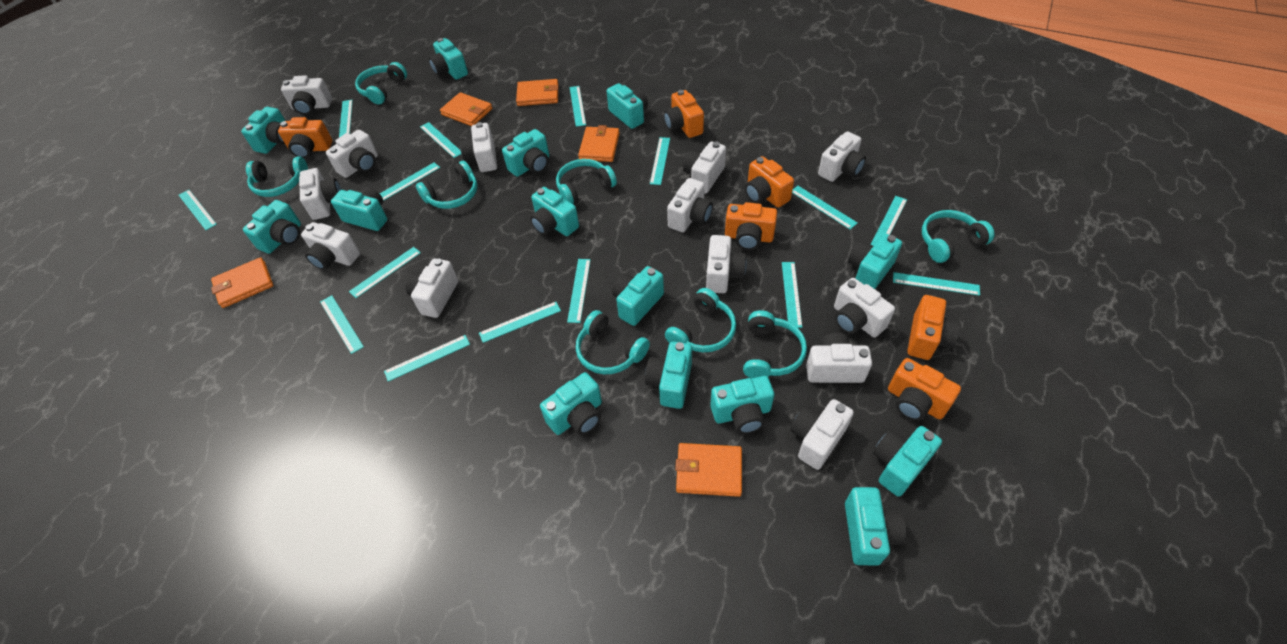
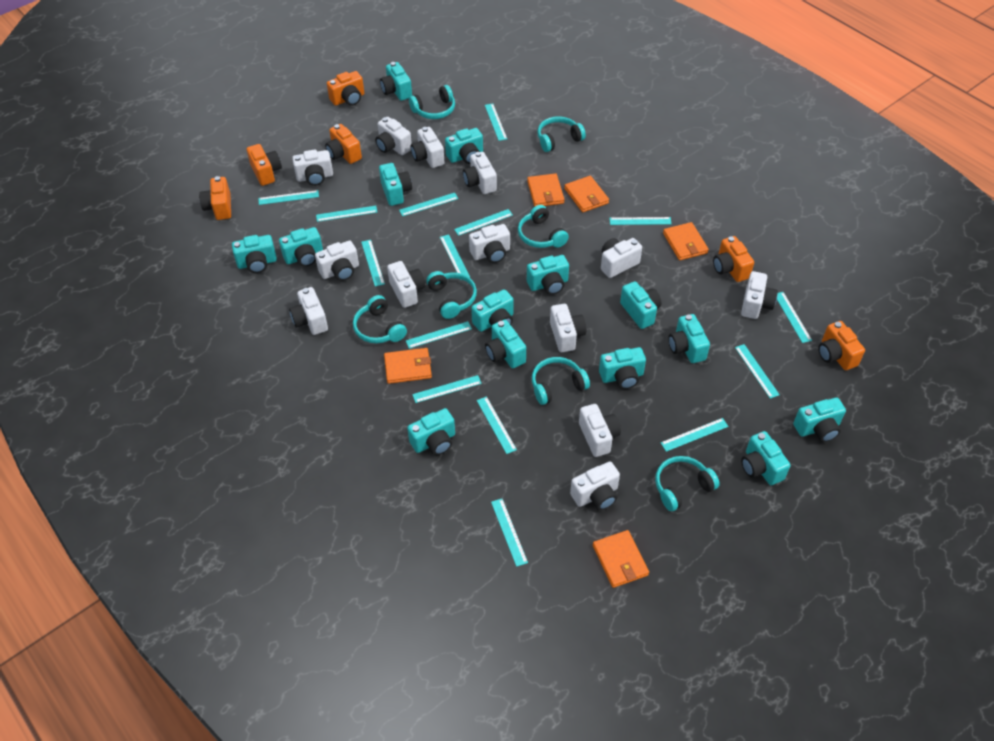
turquoise headphones: [246,156,308,197] [355,62,407,105] [416,161,478,209] [556,159,617,204] [576,310,650,374] [665,288,736,352] [743,310,807,378] [922,210,995,263] = 8 -> [353,295,407,343] [409,85,455,119] [426,271,477,319] [518,205,569,248] [532,357,590,405] [537,116,586,152] [655,456,720,511] = 7

